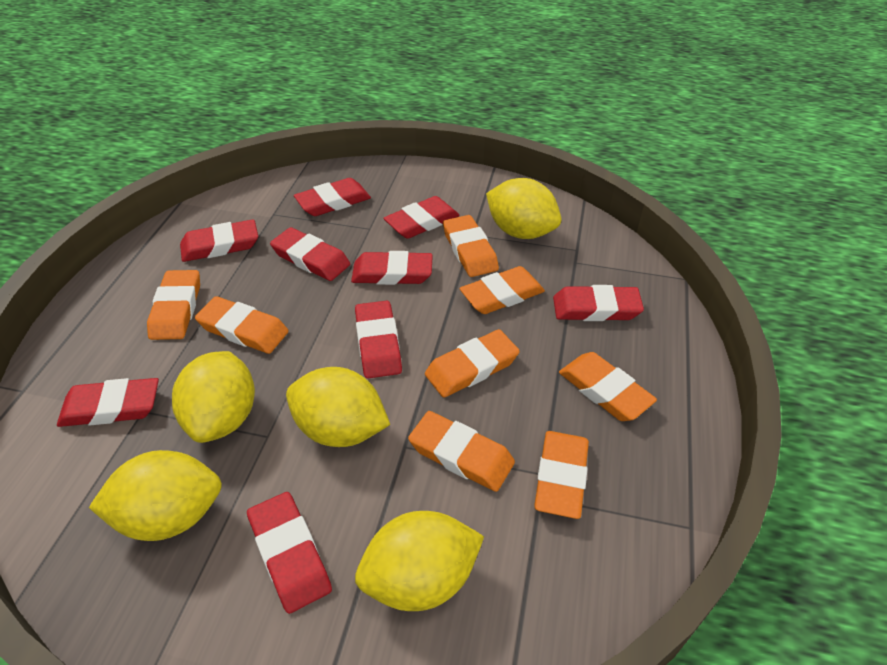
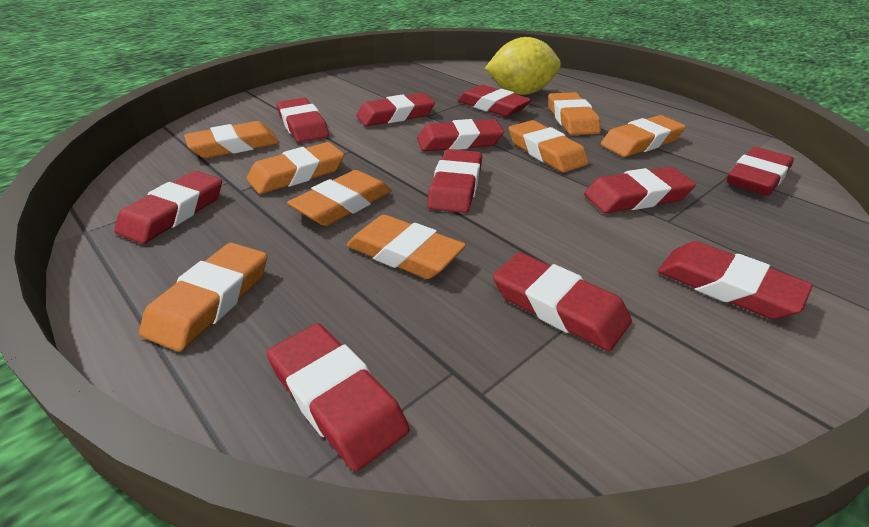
red eraser: [57,378,159,427] [180,219,258,262] [247,492,332,614] [270,227,350,281] [294,178,371,216] [351,251,433,285] [355,301,402,378] [383,196,460,239] [553,285,644,321] = 9 -> [114,171,222,244] [267,323,409,471] [276,98,329,143] [356,93,435,126] [417,119,504,151] [427,149,482,213] [457,85,532,117] [493,252,632,351] [584,167,696,213] [658,241,813,319] [727,147,794,196] = 11
yellow lemon: [89,450,222,541] [172,351,255,443] [286,367,390,447] [355,511,484,611] [486,178,562,239] = 5 -> [485,37,561,95] = 1

